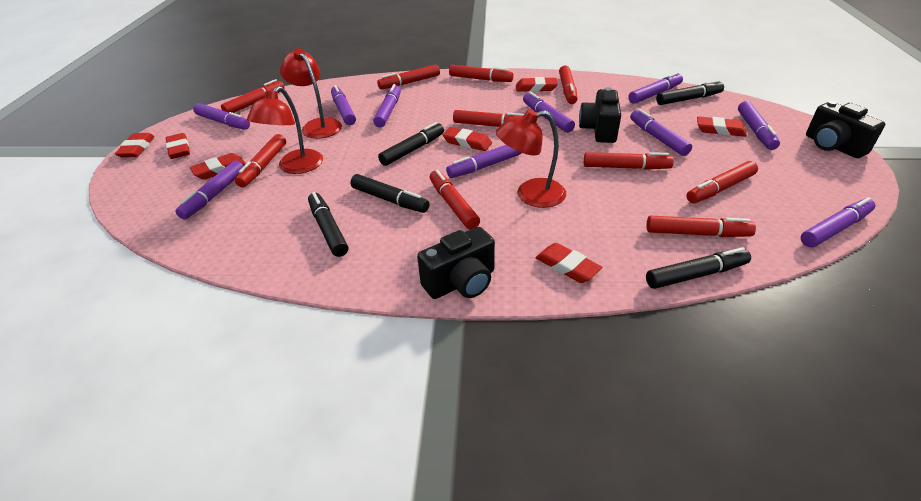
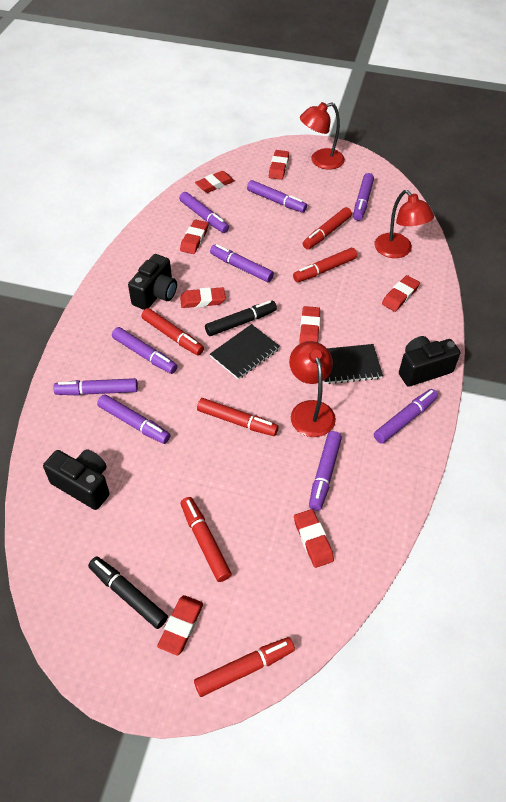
black marker: [308,192,348,257] [350,174,430,213] [378,122,444,166] [646,247,751,289] [656,80,724,105] = 5 -> [88,557,168,629] [205,300,277,336] = 2
black notebook: none = 0 -> [210,324,280,379] [324,344,383,384] = 2
purple marker: [175,161,243,220] [193,103,250,130] [331,85,356,125] [373,84,401,127] [446,145,522,178] [523,92,575,133] [628,72,683,104] [630,109,692,156] [738,101,780,150] [801,197,876,247] = 10 -> [53,378,138,396] [97,394,170,444] [112,327,177,374] [179,192,229,233] [210,244,274,282] [247,180,307,213] [309,431,342,511] [353,173,374,221] [374,389,438,444] = 9
red eraser: [115,133,155,157] [166,133,190,159] [190,153,246,180] [443,127,492,151] [516,77,558,92] [536,243,602,283] [697,116,747,137] = 7 -> [157,595,203,655] [180,219,208,254] [180,287,226,308] [195,171,235,193] [269,150,289,180] [294,509,334,568] [299,306,320,344] [382,275,420,312] = 8
red marker: [221,79,284,113] [235,134,286,187] [377,65,440,90] [430,169,480,230] [449,65,514,82] [453,110,524,127] [559,65,578,104] [584,152,674,170] [647,216,756,237] [686,161,758,203] = 10 -> [141,308,204,356] [181,497,232,582] [194,637,295,697] [197,398,279,436] [293,248,357,282] [303,207,352,249] = 6

